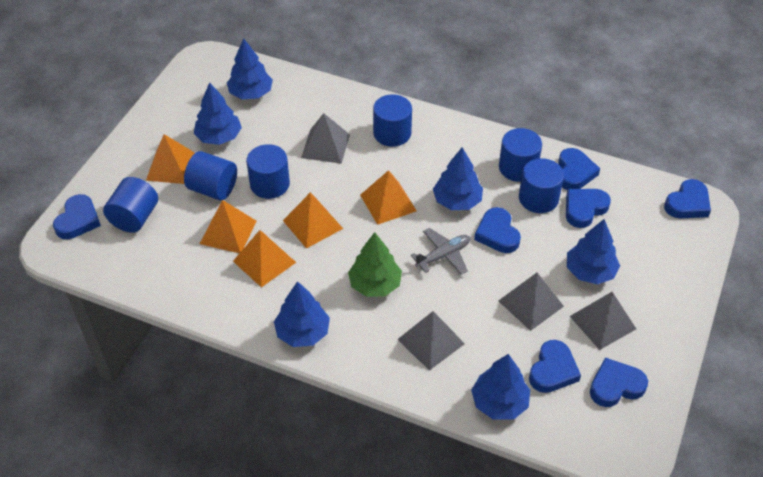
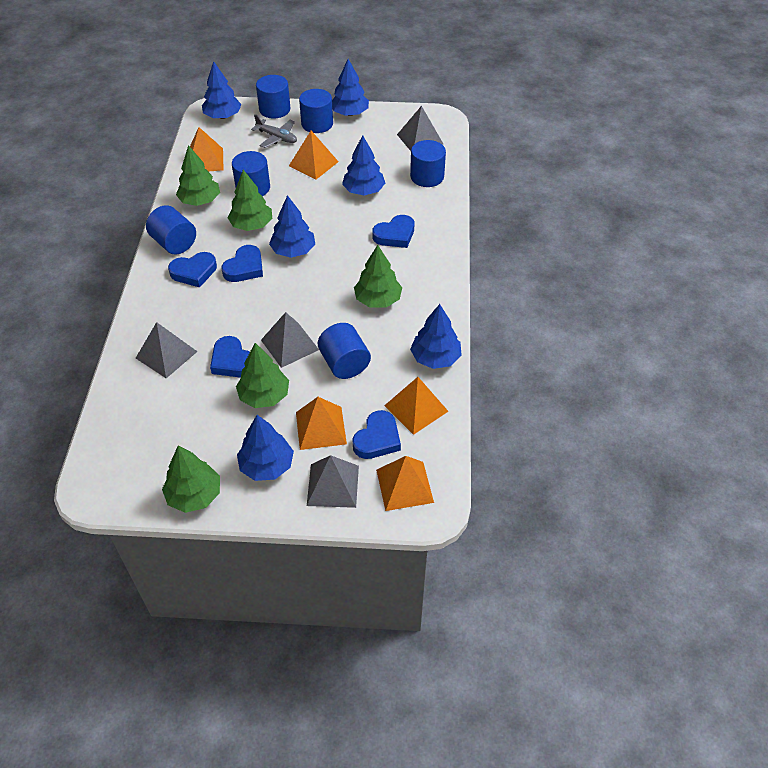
blue heart: [53,194,101,239] [474,207,521,253] [529,340,581,393] [558,148,600,190] [566,189,611,228] [590,357,648,407] [664,179,711,219] = 7 -> [168,252,217,287] [210,336,250,378] [221,245,263,282] [353,410,401,459] [372,215,414,248] = 5
green tree: [348,232,402,297] = 1 -> [162,446,220,513] [176,145,220,206] [228,170,272,231] [236,343,289,408] [354,245,402,307] = 5

